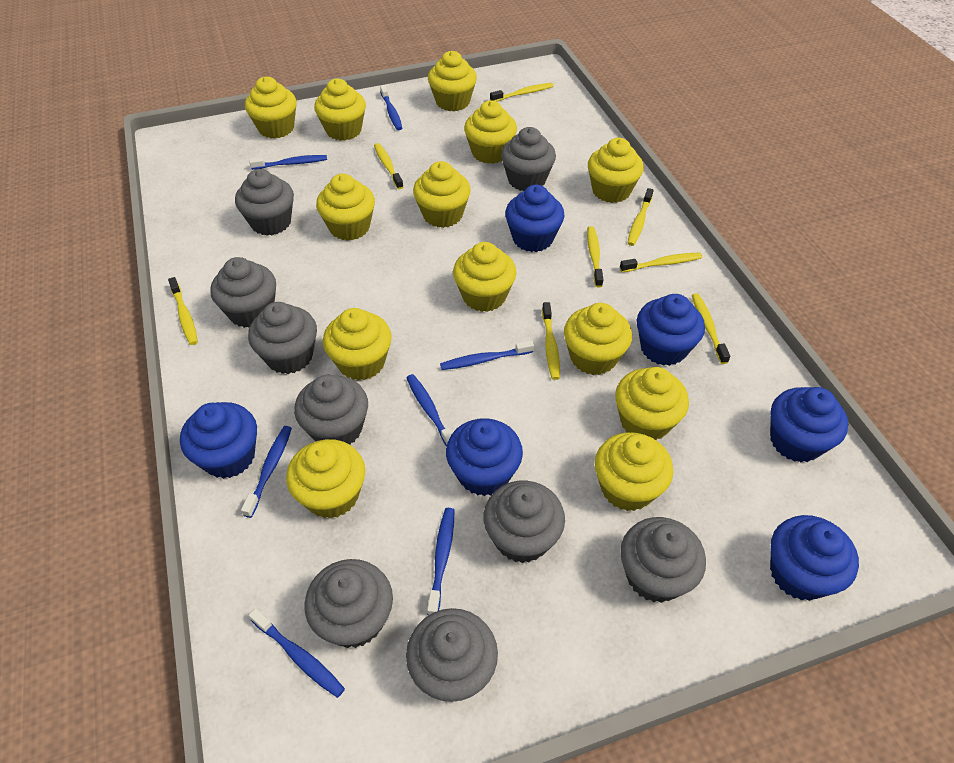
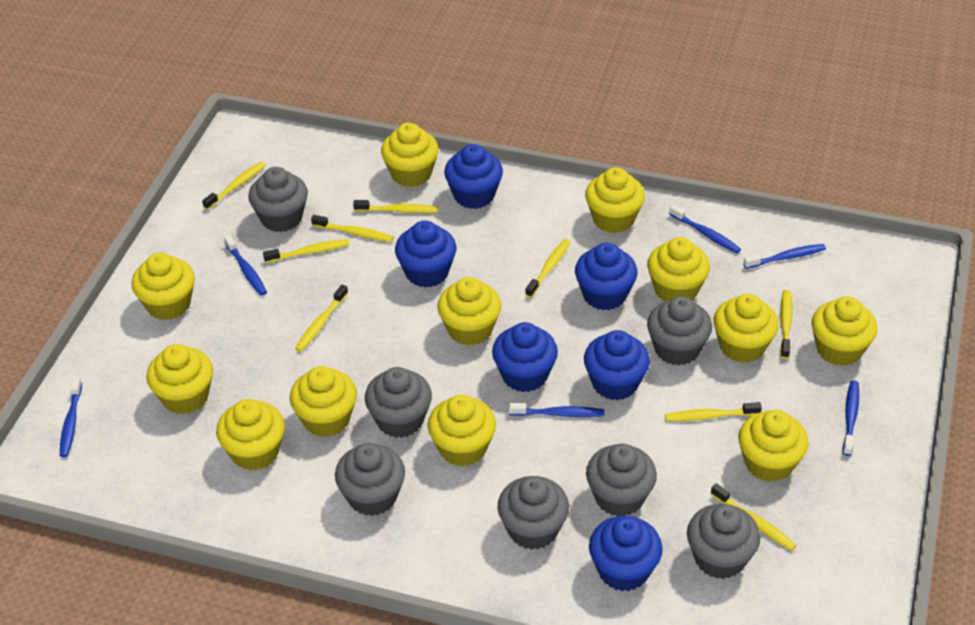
blue toothbrush: [241,426,292,518] [249,155,327,170] [249,608,345,698] [380,85,402,130] [406,374,452,447] [427,508,454,616] [440,340,534,370] = 7 -> [60,377,82,457] [224,235,267,296] [509,403,604,417] [669,204,741,253] [743,244,826,269] [843,380,859,456] = 6
grey cupcake: [210,257,276,328] [235,169,294,236] [248,302,317,374] [294,375,368,445] [304,559,393,648] [406,608,498,702] [483,481,565,563] [501,127,556,191] [620,517,706,603] = 9 -> [248,167,308,232] [335,443,405,516] [365,367,432,438] [497,476,569,550] [586,444,657,516] [647,296,712,365] [687,504,760,579] = 7
yellow cupcake: [245,77,297,139] [286,439,365,519] [314,79,366,141] [316,174,375,241] [323,308,392,380] [413,161,471,228] [428,51,477,111] [453,242,516,312] [464,100,517,164] [564,303,632,375] [588,138,644,203] [595,432,673,511] [615,367,689,440] = 13 -> [132,253,195,320] [146,344,213,414] [216,399,285,471] [290,366,357,437] [381,123,439,187] [428,395,496,467] [437,277,501,346] [585,167,645,233] [647,237,710,301] [713,294,779,363] [738,410,808,482] [812,296,877,366] = 12
yellow toothbrush: [168,277,198,345] [374,143,403,189] [490,83,554,102] [542,302,560,380] [587,226,603,287] [620,253,702,272] [627,188,654,246] [692,293,730,364] = 8 -> [202,162,266,210] [263,239,350,263] [295,285,348,352] [311,215,394,242] [353,200,438,213] [525,239,570,298] [665,402,762,421] [711,483,796,551] [780,290,793,359] = 9

